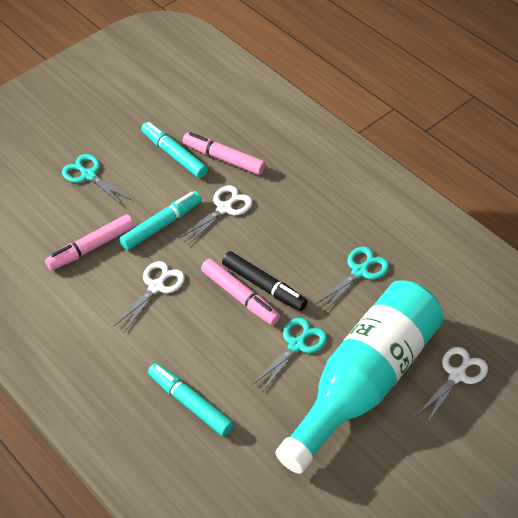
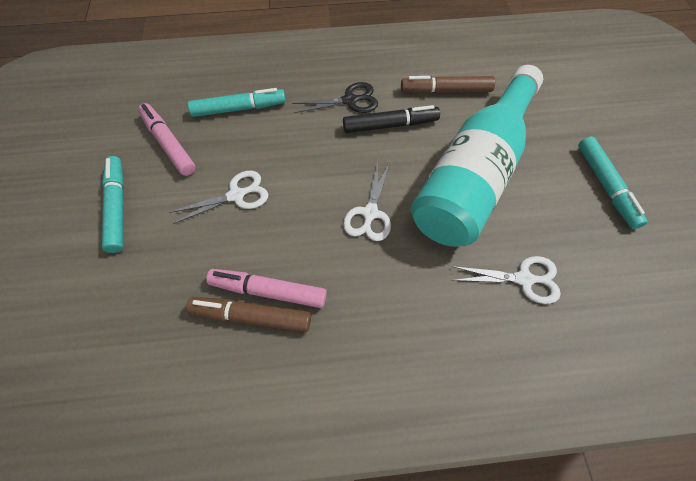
black scissors: none = 0 -> [292,82,378,113] = 1
brown marker: none = 0 -> [186,297,311,332] [401,76,495,94] = 2
pink marker: [45,214,134,270] [183,132,266,175] [201,259,280,325] = 3 -> [138,103,196,176] [206,269,327,308] = 2
turquoise scissors: [62,154,131,206] [252,318,327,392] [316,247,389,312] = 3 -> none = 0

